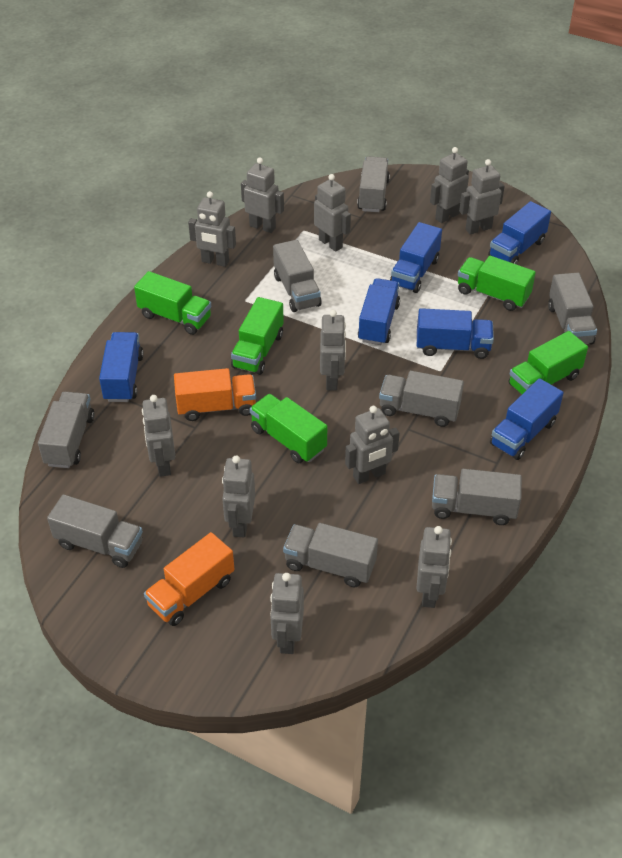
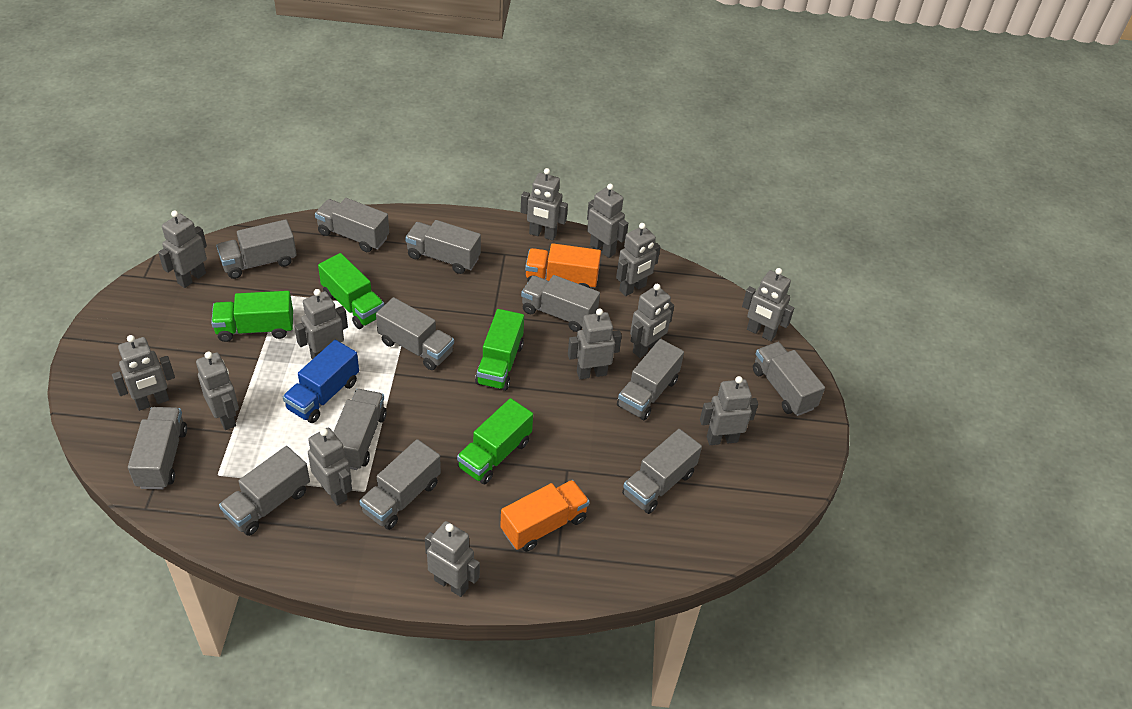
blue truck: [99,332,144,402] [358,278,400,345] [390,222,442,293] [417,308,494,359] [488,201,551,265] [490,378,564,460] = 6 -> [283,340,359,423] = 1
green truck: [134,271,211,335] [231,297,284,375] [250,394,327,463] [458,256,536,311] [509,331,588,394] = 5 -> [211,291,293,342] [318,253,384,329] [457,398,533,484] [475,309,524,391] = 4
grey robot: [142,395,175,477] [188,191,236,267] [222,455,255,537] [241,158,284,233] [270,573,304,654] [314,174,351,252] [320,310,346,390] [345,406,400,484] [416,526,452,608] [430,147,469,223] [459,159,505,235] = 11 -> [112,335,175,411] [158,210,207,288] [196,352,239,430] [294,289,348,359] [308,428,352,506] [425,521,480,597] [520,168,568,241] [568,308,622,379] [587,184,628,258] [616,223,660,296] [630,284,674,358] [700,376,758,445] [742,268,794,341] = 13
grey truck: [38,392,95,468] [47,495,143,568] [273,240,322,312] [283,523,378,587] [357,156,390,212] [379,371,464,427] [432,469,522,525] [548,273,597,344] = 8 -> [128,407,187,490] [216,219,297,279] [219,446,310,536] [315,198,389,252] [334,389,387,470] [359,439,441,530] [376,297,454,370] [405,220,481,274] [521,275,600,332] [617,339,684,420] [622,429,702,514] [753,342,825,416] = 12

